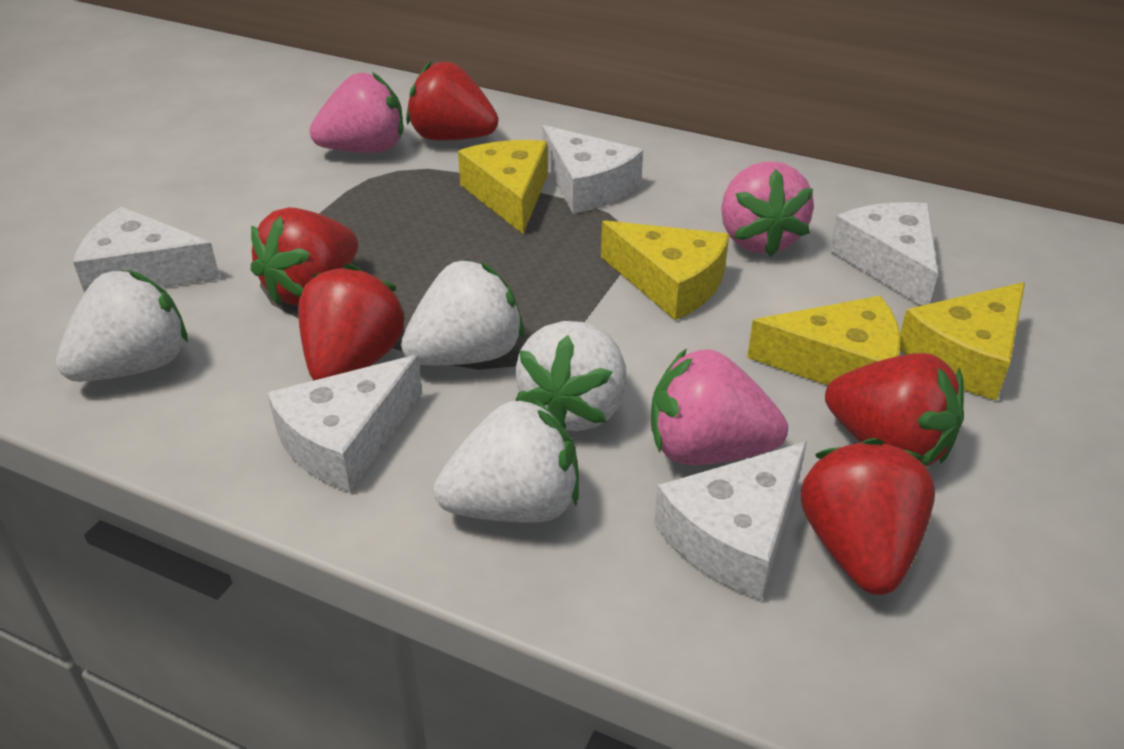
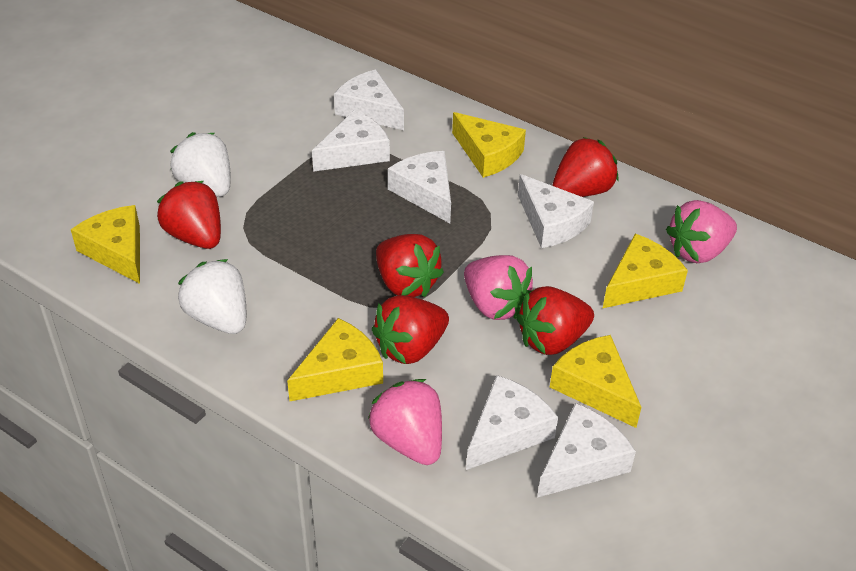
white cheese: [73,207,220,293] [267,355,422,493] [542,125,643,214] [654,442,807,600] [830,202,938,306] = 5 -> [312,110,390,172] [334,70,404,130] [388,151,451,223] [466,375,558,470] [518,174,594,248] [537,403,636,498] = 6
white strawberry: [56,270,188,382] [401,260,524,366] [434,397,579,523] [516,321,627,431] = 4 -> [170,132,231,197] [178,259,246,334] = 2
yellow cheese: [458,140,548,234] [601,220,729,320] [747,296,901,385] [900,282,1025,401] = 4 -> [71,205,140,284] [287,318,383,401] [452,112,526,178] [550,335,641,428] [602,234,688,309] = 5

